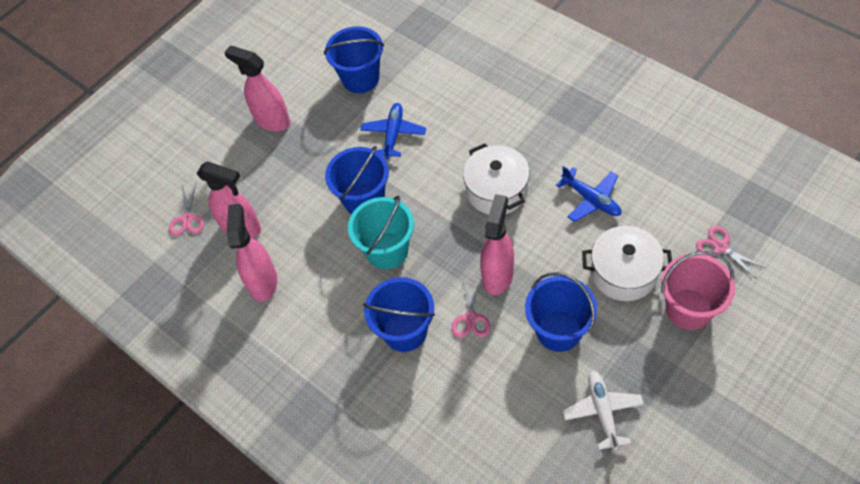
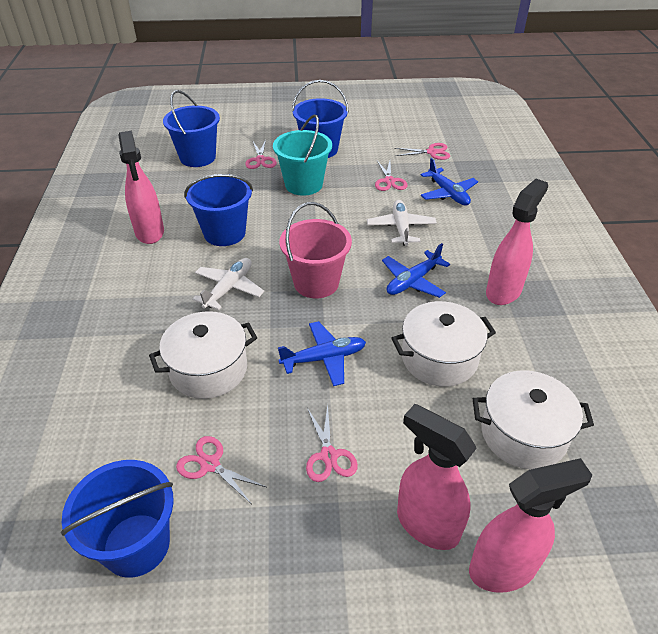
blue plane: [360,103,426,159] [556,166,621,222] = 2 -> [278,321,366,386] [382,243,450,298] [420,158,478,206] = 3
pink scissors: [169,183,204,236] [452,276,490,337] [696,226,766,278] = 3 -> [176,436,266,503] [245,140,277,169] [306,405,358,482] [375,161,408,191] [394,143,450,160] = 5
white plane: [563,371,644,451] = 1 -> [192,258,264,310] [367,200,437,246] = 2
white pot: [463,143,530,215] [582,226,672,301] = 2 -> [149,311,257,399] [392,301,496,387] [473,370,594,470] = 3

